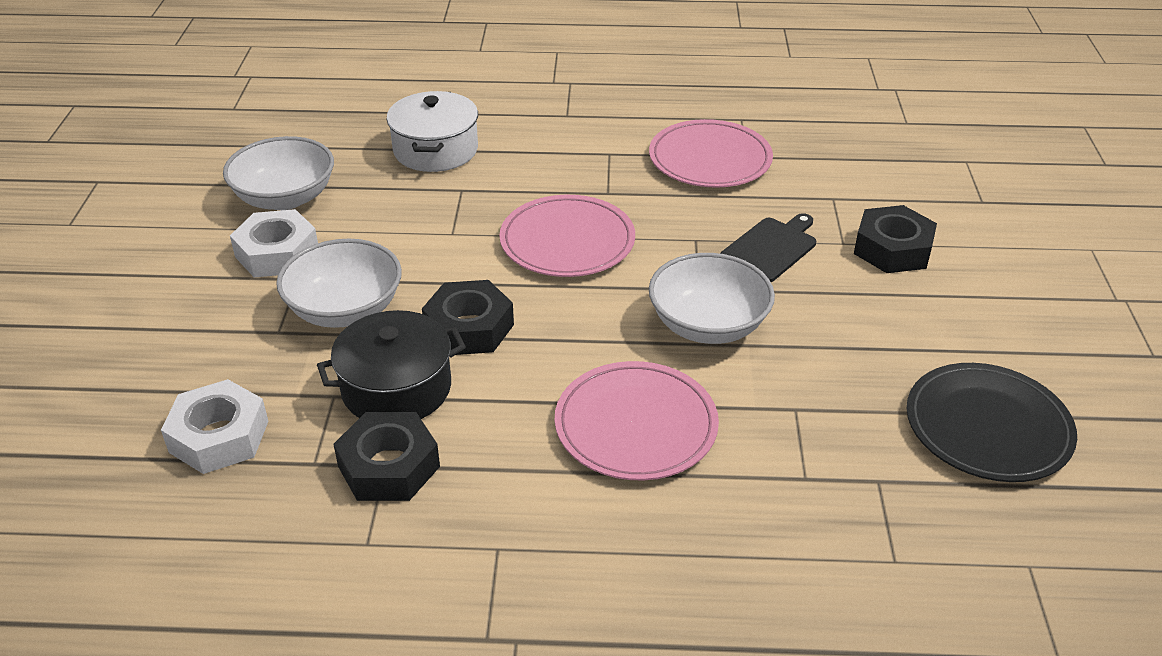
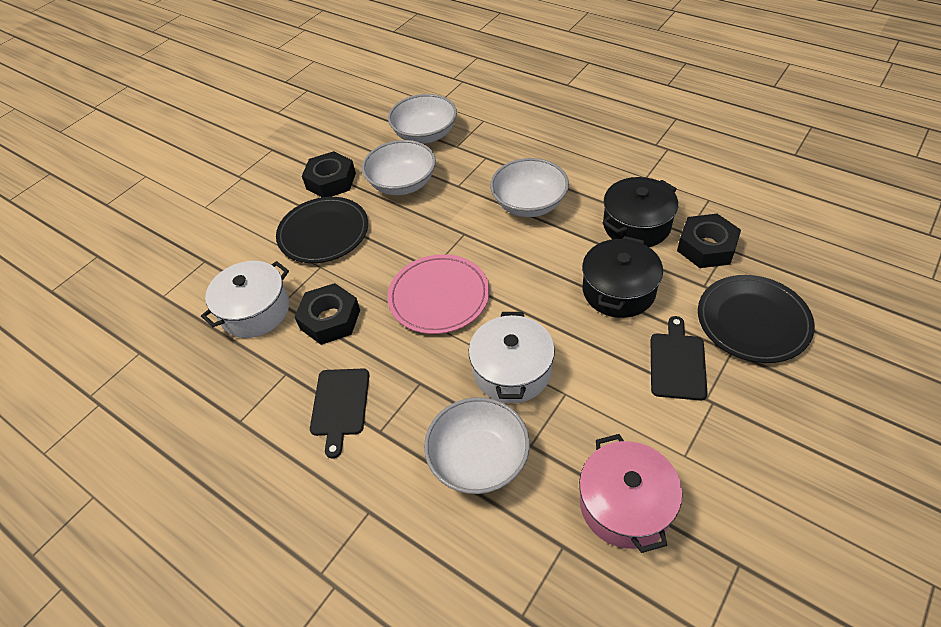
black cutting board: [720,213,816,282] = 1 -> [310,369,369,459] [651,316,708,401] = 2
black plate: [906,363,1077,482] = 1 -> [276,197,368,263] [698,275,815,363] = 2
black pot: [317,310,466,419] = 1 -> [582,236,663,318] [602,177,678,247] = 2
pink plate: [499,195,635,277] [555,361,719,480] [649,119,773,188] = 3 -> [387,254,490,334] = 1
pink pot: none = 0 -> [579,434,682,553] = 1
white bowl: [223,136,334,210] [276,239,402,328] [649,253,775,344] = 3 -> [362,140,436,195] [388,94,457,144] [424,397,530,494] [490,158,569,217] = 4
white nut: [161,379,268,474] [230,209,318,277] = 2 -> none = 0
white pot: [386,91,478,172] = 1 -> [201,261,289,338] [469,312,555,403] = 2

